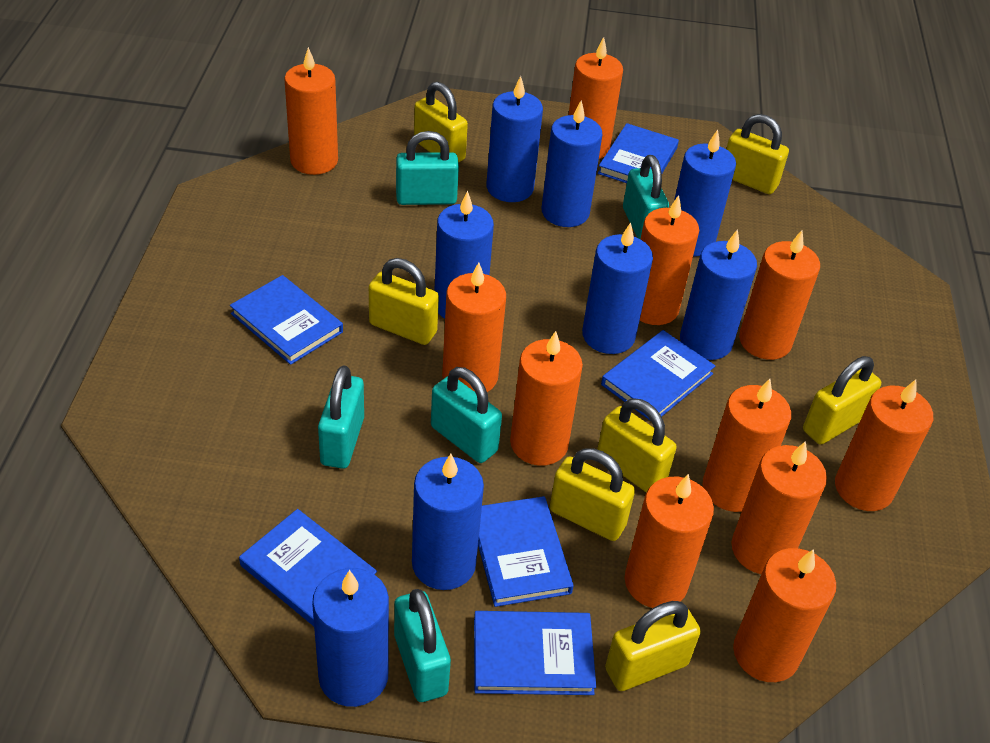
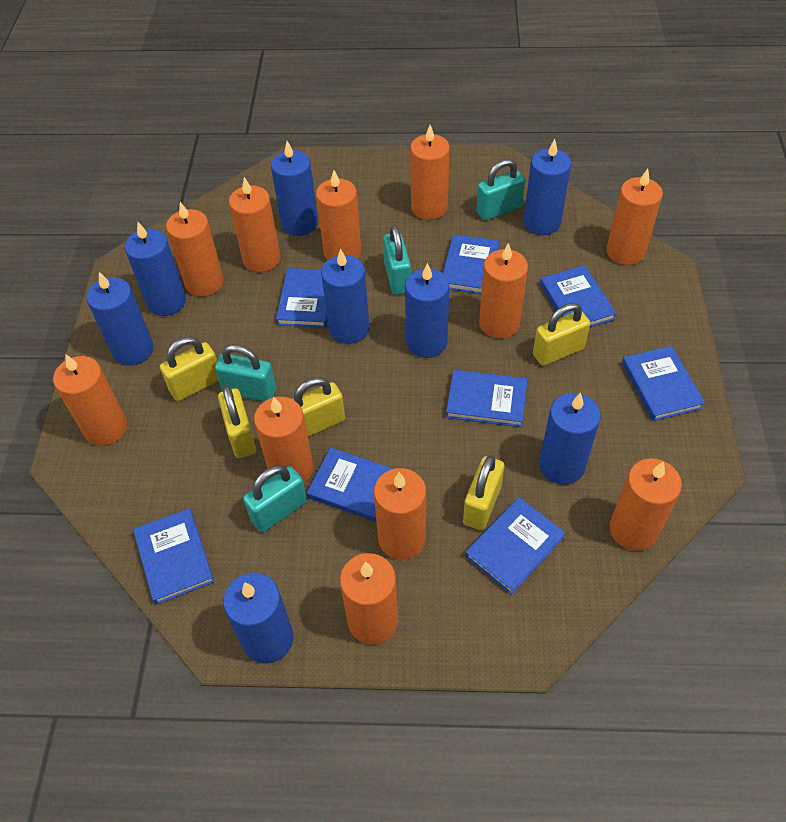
blue book: [230,275,343,365] [239,509,377,626] [474,611,596,695] [478,496,574,607] [598,123,679,183] [601,330,715,421] = 6 -> [133,508,214,605] [276,268,328,328] [307,448,393,522] [443,234,499,294] [446,370,527,427] [465,497,565,595] [540,265,617,327] [622,346,705,421] = 8
turquoise padlock: [318,365,364,469] [394,589,451,702] [396,131,459,205] [431,367,502,463] [623,155,669,239] = 5 -> [215,344,276,401] [243,465,307,532] [383,225,411,295] [476,159,525,221] = 4
yellow padlock: [369,258,439,345] [414,82,468,163] [550,448,635,541] [597,398,677,493] [605,601,701,691] [726,114,789,194] [803,356,881,444] = 7 -> [160,337,219,401] [218,385,256,458] [293,377,345,437] [463,455,504,530] [533,303,590,366] = 5

